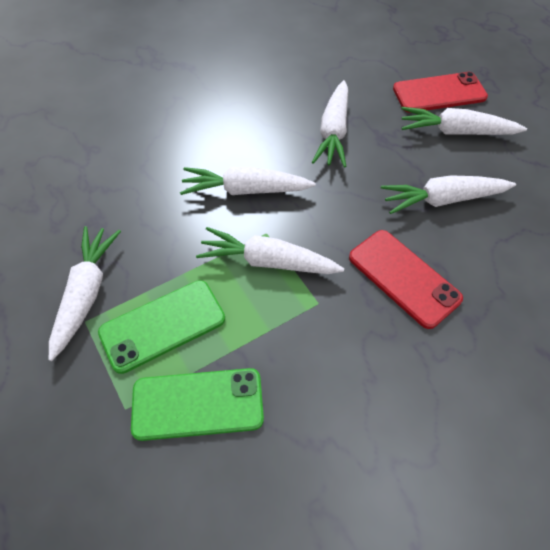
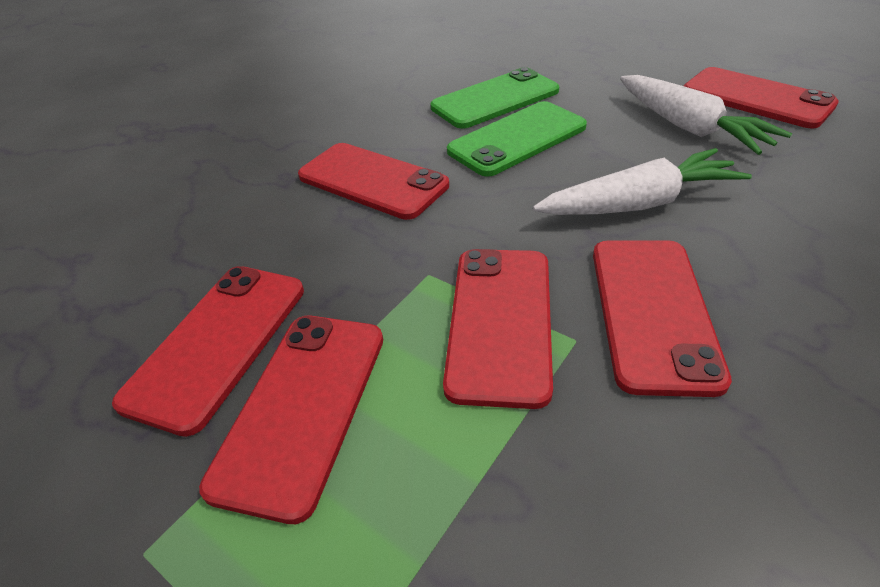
red phone: [349,230,463,329] [393,72,488,113] = 2 -> [112,266,304,437] [199,316,383,524] [298,143,449,220] [443,249,553,409] [593,240,732,397] [684,67,839,128] = 6
white carrot: [49,226,121,361] [180,166,315,195] [196,227,344,274] [312,80,348,168] [381,175,516,214] [401,107,527,135] = 6 -> [533,148,752,215] [620,75,792,155] = 2

